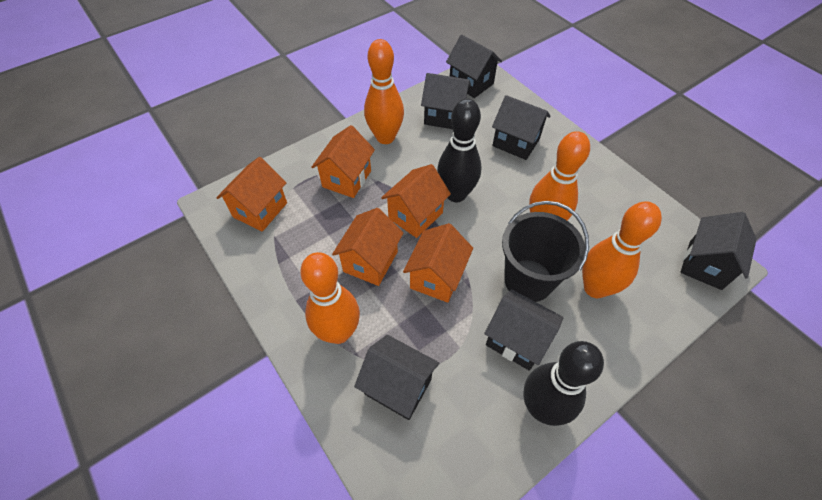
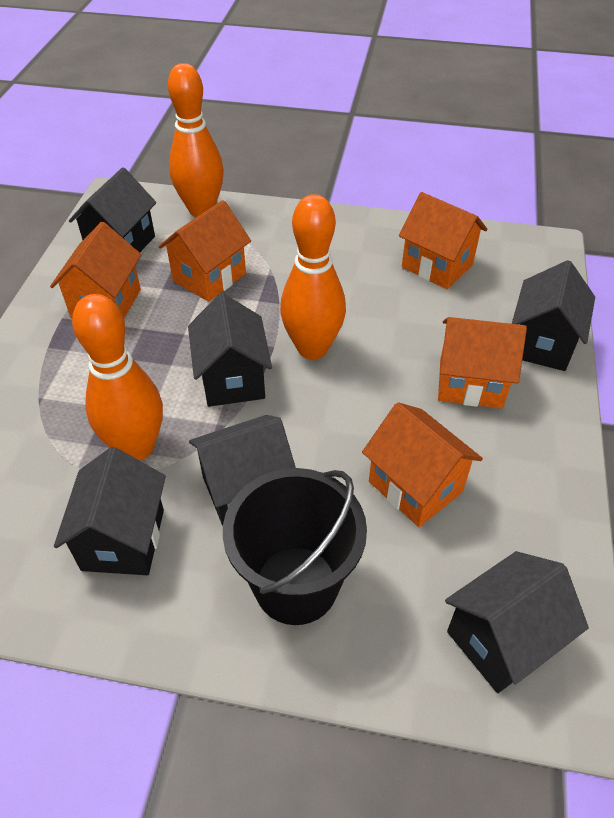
black bowling pin: [437,99,481,202] [524,341,604,426] = 2 -> none = 0
orange bowling pin: [300,252,360,344] [364,39,404,144] [529,131,590,221] [582,201,662,298] = 4 -> [72,294,163,461] [168,63,224,217] [280,194,346,360] = 3

